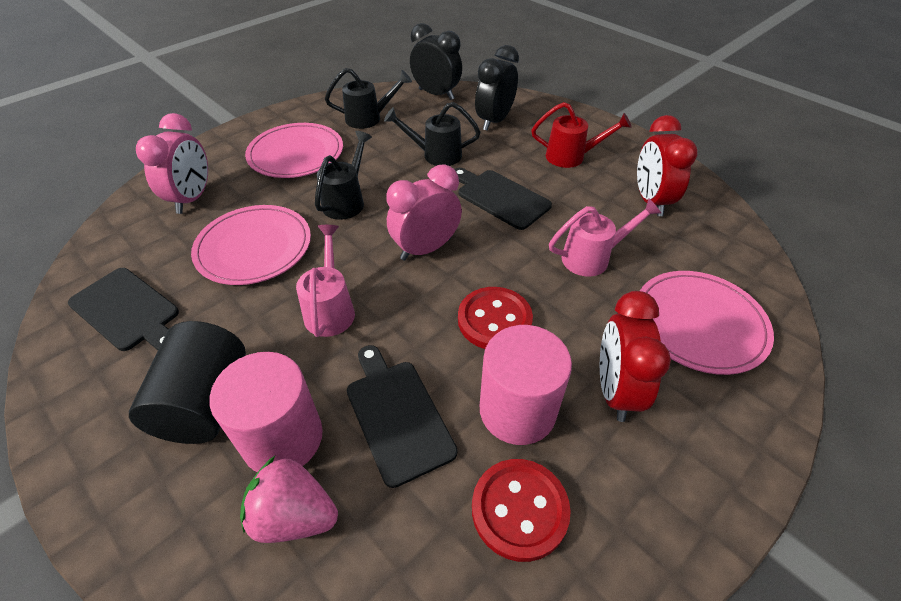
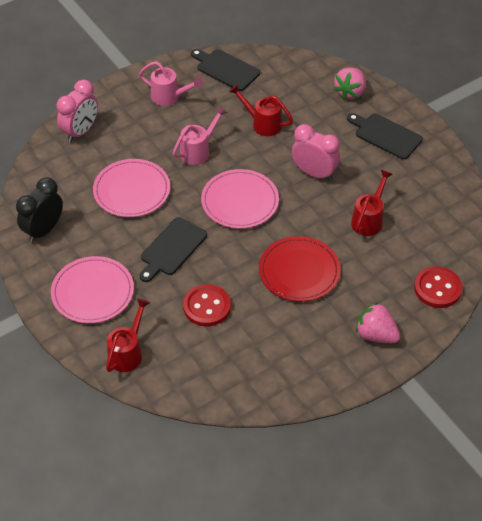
black clock: [410,23,462,100] [475,45,519,131] = 2 -> [16,177,63,243] = 1
black cylinder: [129,321,246,444] = 1 -> none = 0
black watering can: [315,131,372,220] [325,68,412,129] [384,102,480,166] = 3 -> none = 0
pink cylinder: [209,352,323,472] [480,325,572,445] = 2 -> none = 0
pink strawberry: [240,456,338,543] = 1 -> [333,67,366,100] [356,302,401,343] = 2
red clock: [600,291,671,422] [637,115,698,216] = 2 -> none = 0
red plate: none = 0 -> [259,236,341,302] = 1
red watering can: [531,102,631,168] = 1 -> [106,298,150,372] [229,84,293,136] [351,170,393,236] = 3

